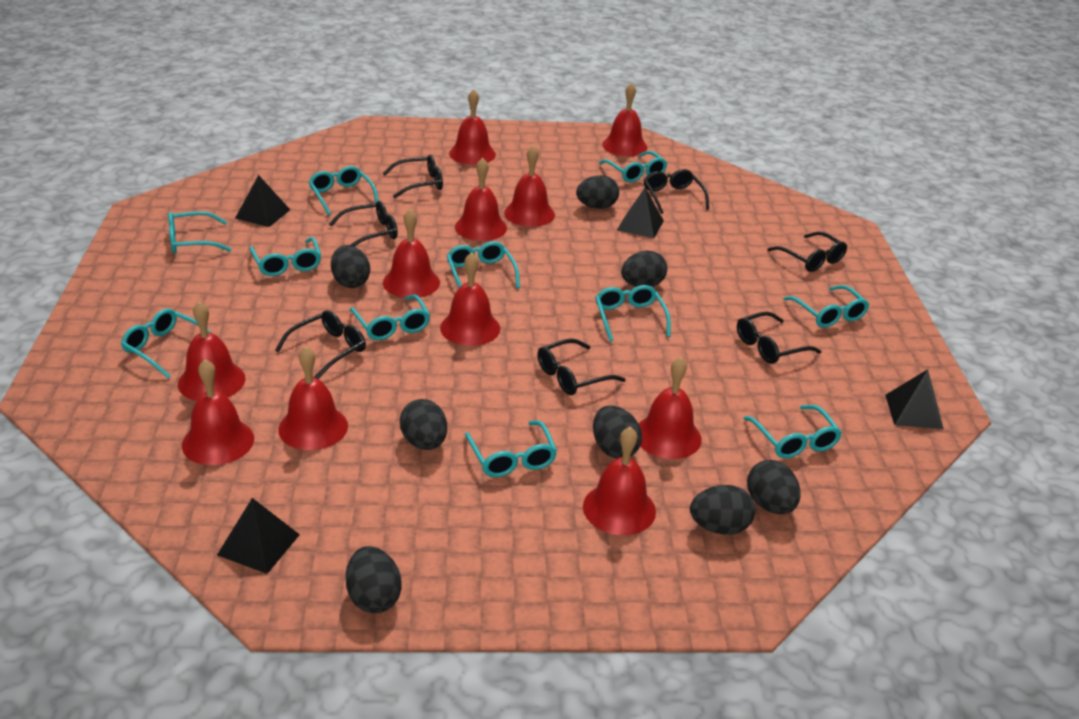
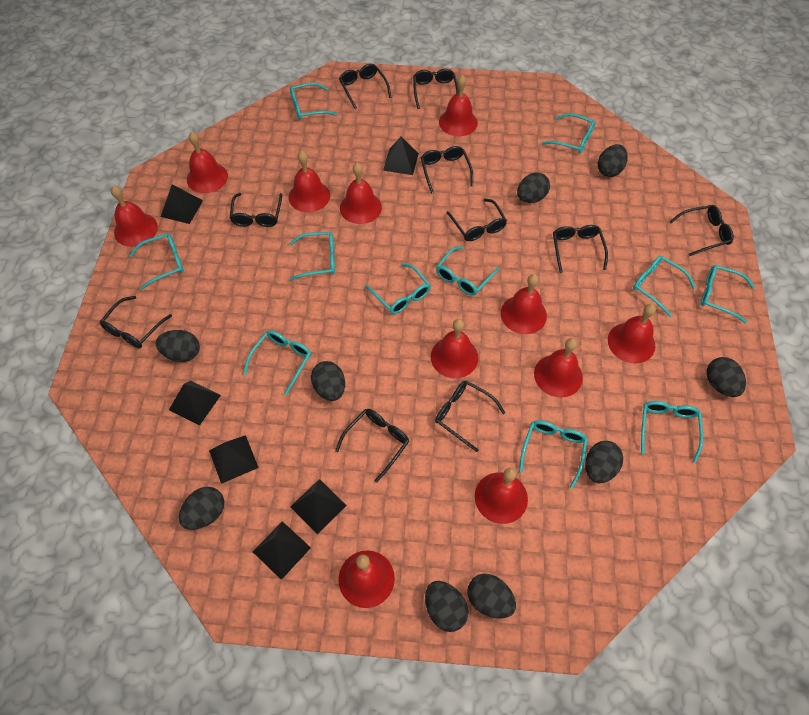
black egg: [331,245,370,288] [346,546,402,613] [400,399,447,450] [576,175,619,209] [593,406,642,459] [621,251,667,287] [690,485,755,535] [747,460,801,514] = 8 -> [156,330,200,362] [179,487,224,530] [311,361,345,401] [425,581,468,632] [467,574,516,619] [517,172,550,203] [585,441,623,484] [598,144,628,177] [706,357,746,397] = 9
black glasses: [275,310,366,379] [329,201,398,247] [382,155,443,198] [537,339,626,395] [644,169,709,214] [737,312,821,364] [768,232,847,272] = 7 -> [100,296,172,348] [230,193,282,227] [335,409,410,483] [339,64,392,109] [413,69,459,109] [421,146,473,194] [435,380,505,452] [446,199,507,241] [553,225,608,273] [669,205,734,256] = 10
black pyramid: [217,498,300,574] [235,175,290,227] [617,188,664,238] [885,369,944,429] = 4 -> [161,184,203,224] [169,380,221,426] [209,435,259,484] [253,521,311,580] [290,479,347,534] [383,137,419,175] = 6

